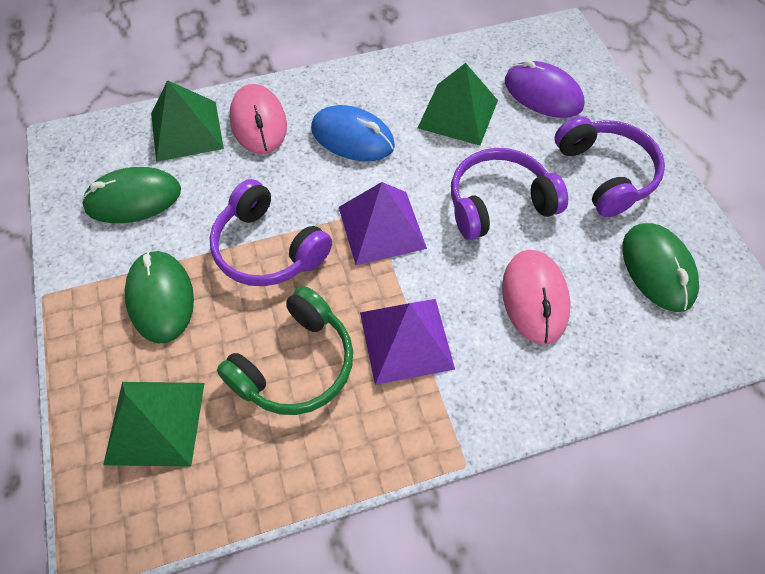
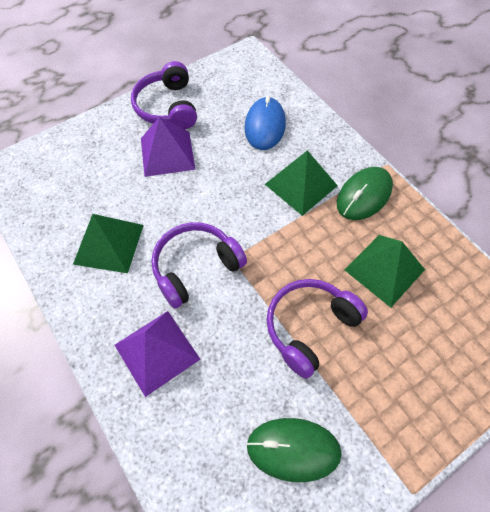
green headphones: [217,286,353,415] = 1 -> none = 0
green mouse: [81,167,181,223] [125,250,194,344] [622,223,699,312] = 3 -> [246,418,342,482] [337,167,393,220] = 2
pink mouse: [229,84,287,154] [502,250,571,345] = 2 -> none = 0
purple mouse: [505,60,585,118] = 1 -> none = 0

